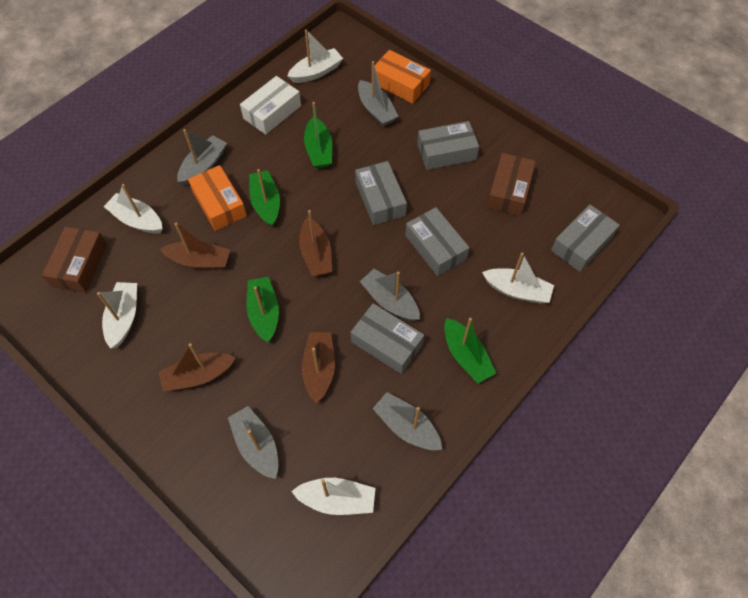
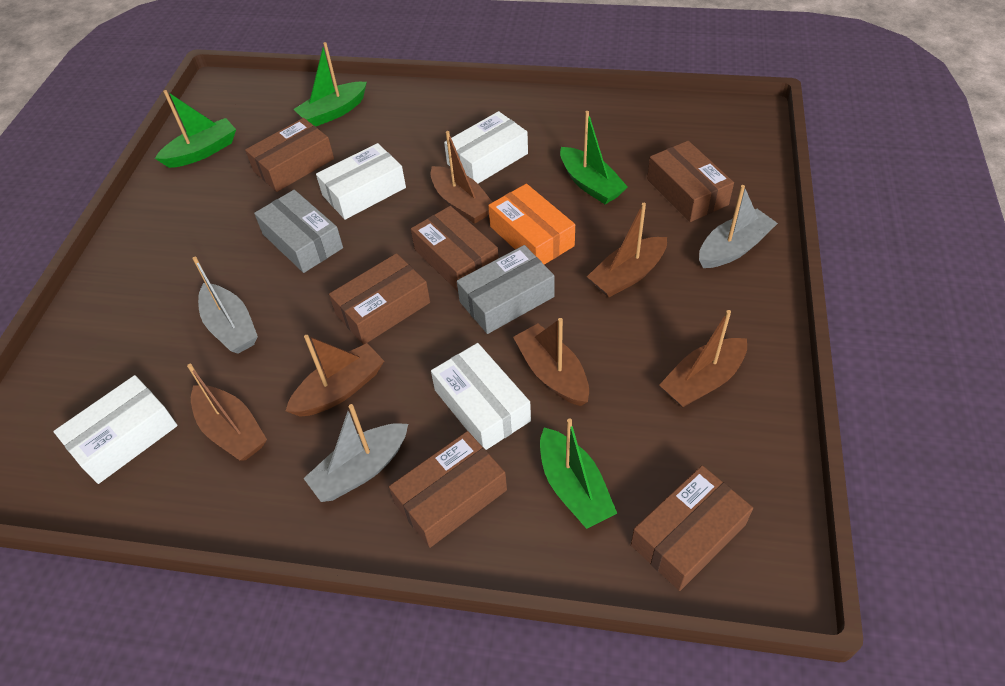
brown boat: [159,343,236,391] [160,223,230,270] [299,210,332,276] [302,332,335,403] = 4 -> [187,364,267,461] [286,335,384,417] [430,131,492,224] [513,318,589,406] [587,203,667,298] [659,310,747,407] = 6
brown box: [42,227,107,293] [487,153,536,216] = 2 -> [245,118,334,192] [329,253,430,345] [389,431,507,548] [411,206,499,291] [631,465,753,591] [647,141,734,222] = 6
grey boat: [177,129,227,186] [228,406,278,479] [358,61,399,126] [360,269,420,321] [372,392,442,450] = 5 -> [192,257,258,354] [303,404,408,502] [699,185,778,268] = 3
grey box: [351,303,424,374] [355,161,407,225] [405,207,470,276] [417,121,479,170] [551,205,620,272] = 5 -> [254,190,343,273] [457,245,555,334] = 2
orange box: [188,165,247,231] [375,50,431,104] = 2 -> [488,184,575,265] = 1
white boat: [97,282,137,349] [103,184,163,233] [287,29,343,83] [291,478,376,515] [482,253,554,304] = 5 -> none = 0
white box: [240,76,301,135] = 1 -> [53,375,178,484] [316,143,406,220] [431,343,531,450] [444,111,528,184] = 4

